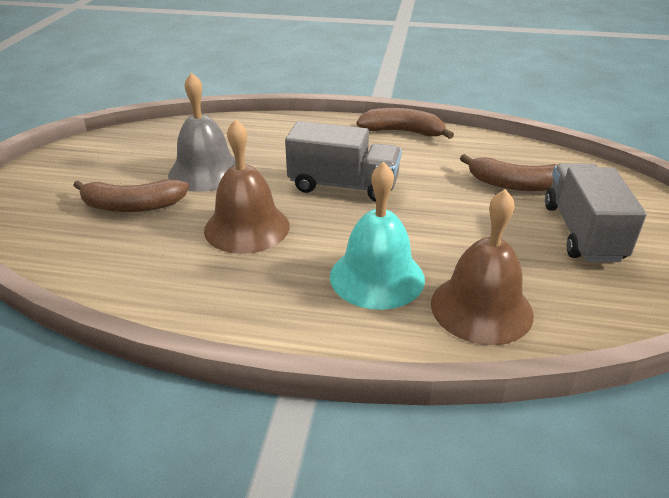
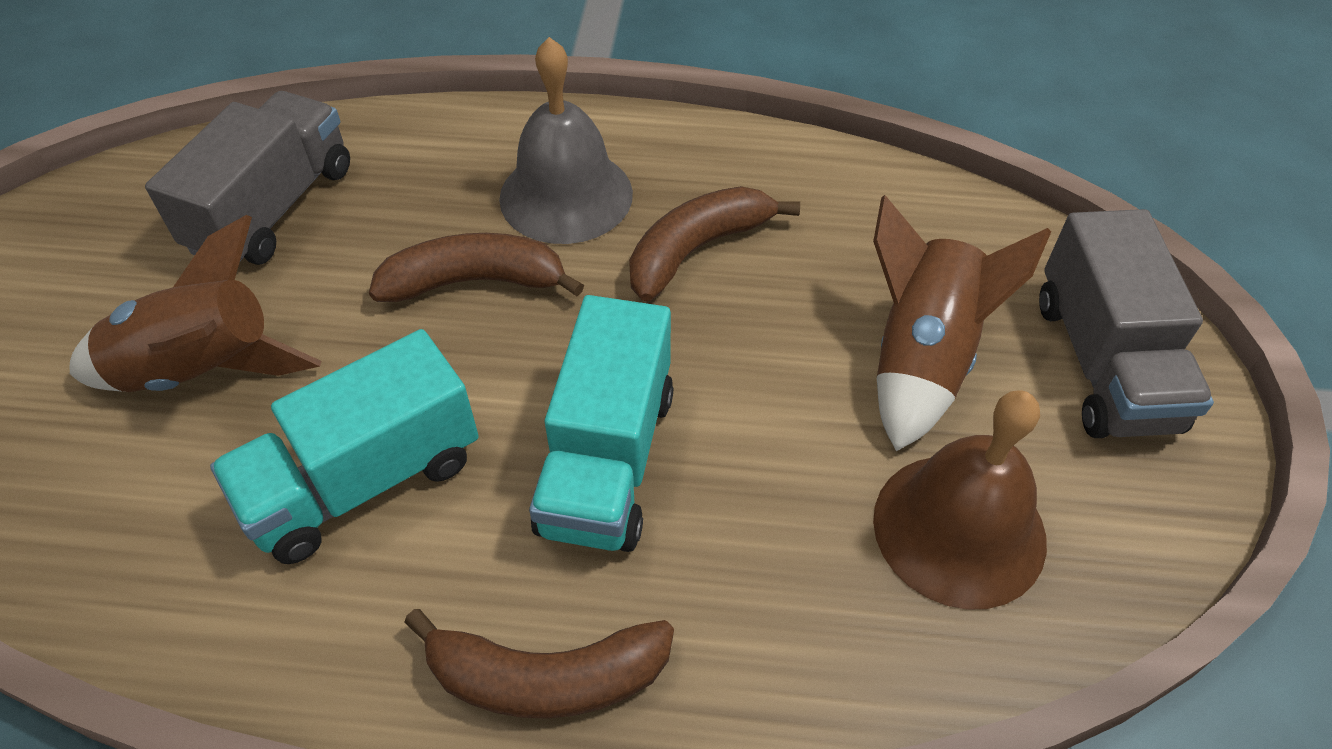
brown bell: [204,119,290,254] [431,189,534,345] = 2 -> [873,390,1047,610] = 1
brown rocket: none = 0 -> [69,215,321,392] [873,195,1051,451] = 2
turquoise bell: [330,162,425,310] = 1 -> none = 0
turquoise truck: none = 0 -> [210,329,479,564] [529,295,674,552] = 2

